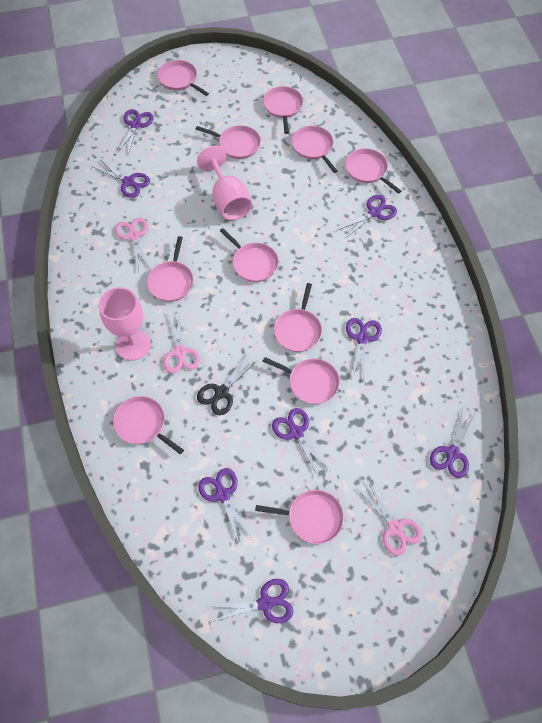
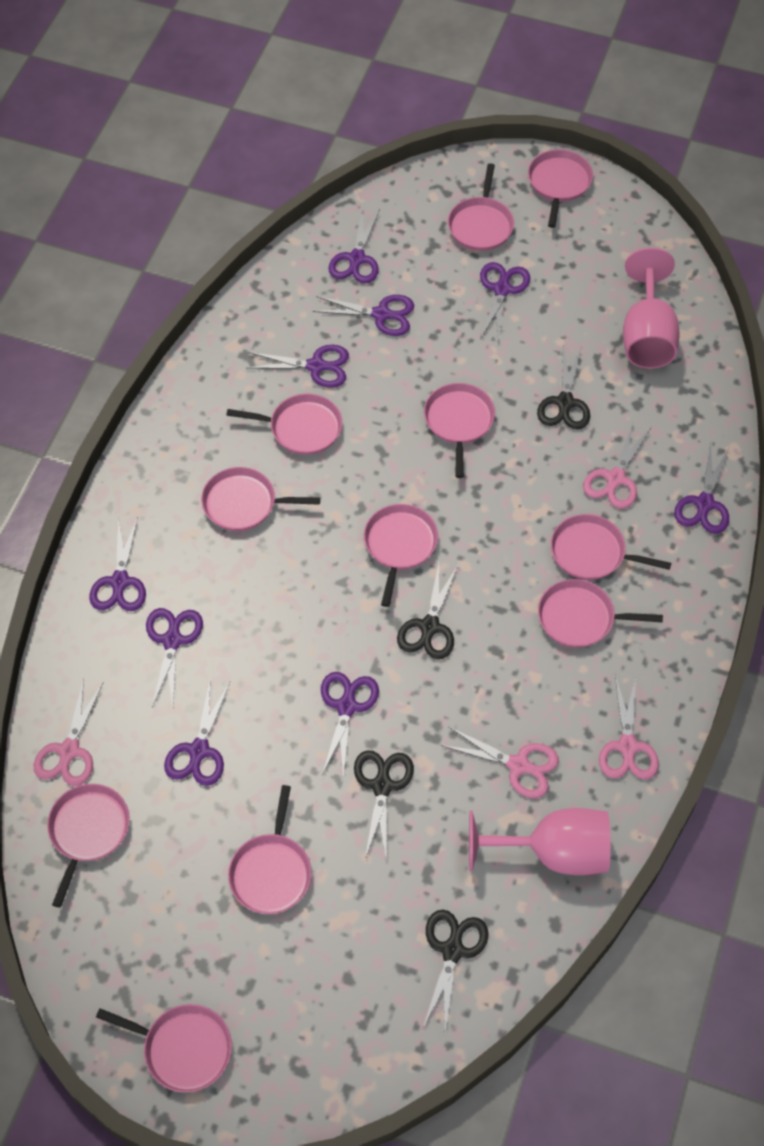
black scissors: [197,353,258,415] = 1 -> [354,750,414,862] [397,563,459,659] [423,910,489,1032] [537,346,590,430] = 4
pink scissors: [115,217,150,268] [163,312,200,373] [357,479,422,556] = 3 -> [34,679,103,786] [441,727,559,798] [583,421,652,509] [599,675,659,780] = 4
purple scissors: [93,160,150,198] [117,109,154,154] [198,468,252,544] [208,579,293,623] [272,408,330,478] [338,195,397,237] [346,318,382,379] [430,408,475,478] = 8 -> [89,517,146,611] [146,608,203,707] [164,681,230,786] [246,345,349,387] [313,295,414,336] [321,672,379,779] [328,208,380,283] [480,262,530,343] [674,443,730,534] = 9

